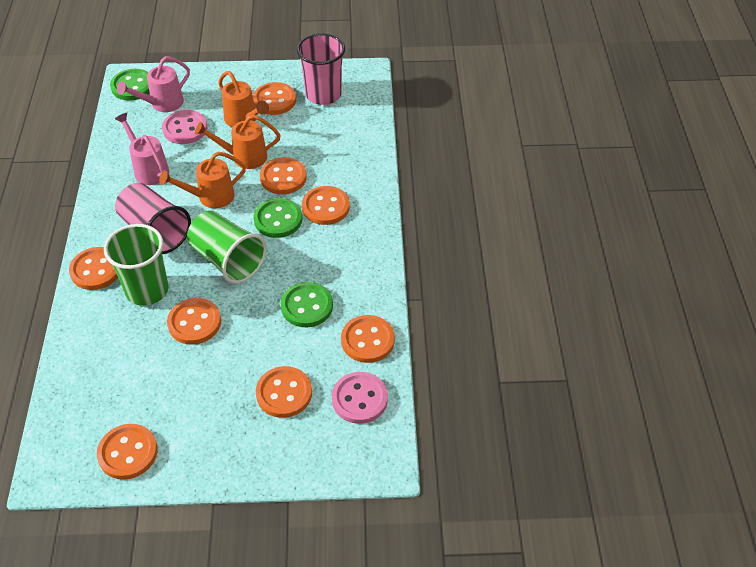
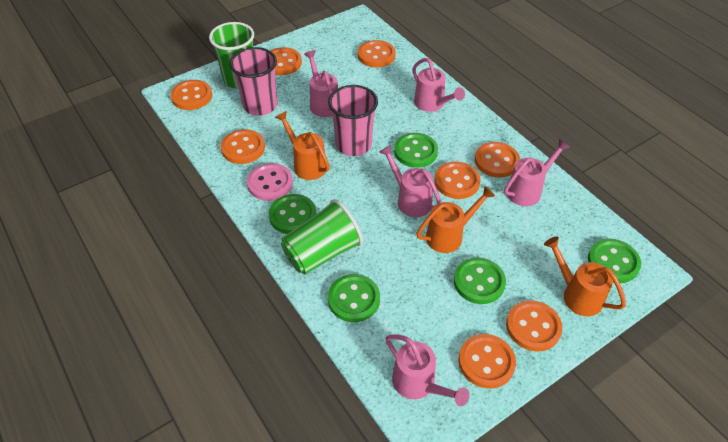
green button: [110,69,150,101] [253,198,302,238] [280,282,333,327] = 3 -> [269,194,316,234] [328,274,380,322] [394,133,438,168] [454,257,506,304] [588,239,641,283] = 5
pink button: [162,110,208,144] [332,372,388,424] = 2 -> [247,163,293,201] = 1
pink watering can: [115,113,169,185] [117,56,190,112] = 2 -> [304,50,338,117] [380,145,441,217] [386,334,469,406] [412,58,465,112] [504,139,570,206] = 5

